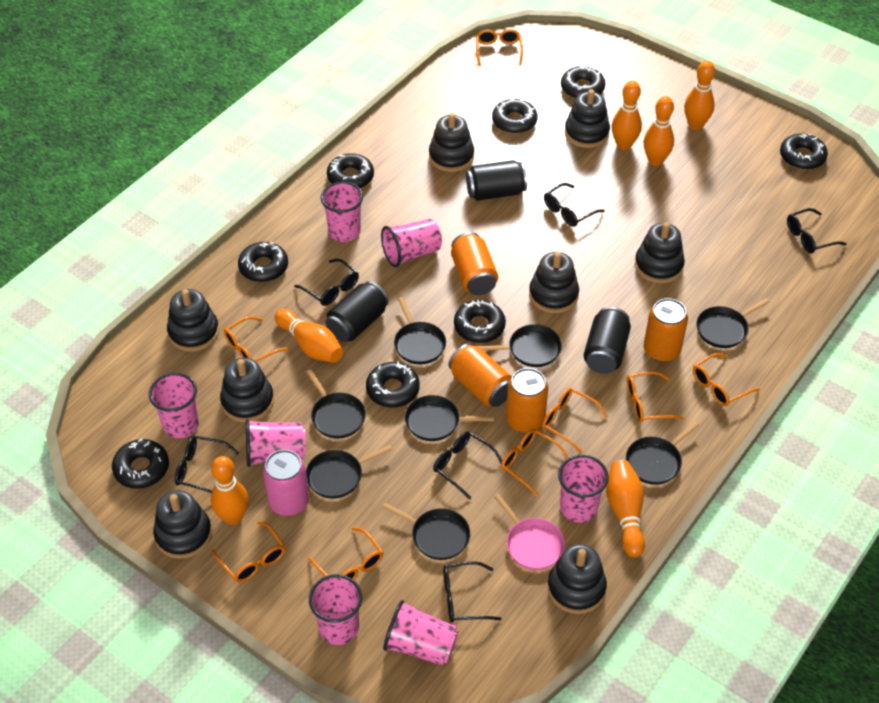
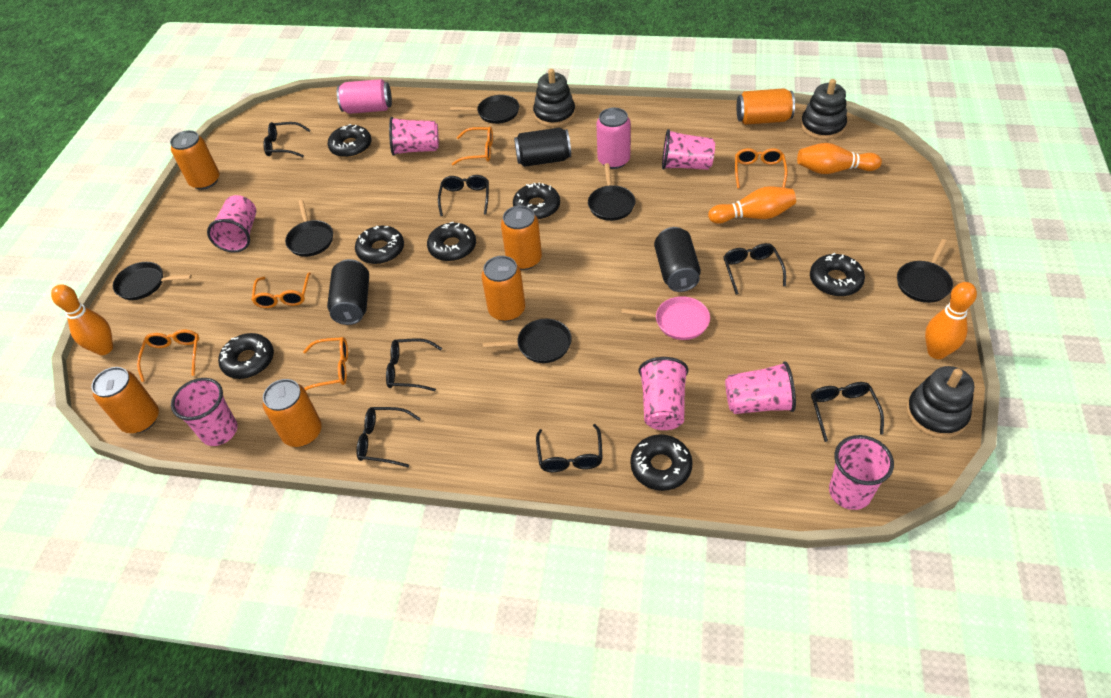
black donut: [112,439,169,489] [238,242,288,282] [327,153,374,188] [366,361,420,408] [454,300,506,343] [492,98,538,134] [561,65,605,99] [780,133,828,170] = 8 -> [218,333,274,379] [328,124,371,158] [355,226,404,264] [427,222,476,261] [513,182,560,220] [630,434,693,491] [810,253,865,297] = 7
black glasses: [175,436,239,494] [294,259,359,306] [433,431,502,500] [443,561,501,622] [544,183,605,227] [787,208,847,253] = 6 -> [263,122,310,157] [356,407,421,467] [386,338,442,391] [438,175,489,216] [536,424,603,472] [723,243,786,295] [811,382,884,442] = 7
black pan: [306,370,366,438] [306,445,392,499] [382,503,470,560] [394,297,446,364] [405,395,494,441] [478,324,562,367] [626,422,699,485] [696,298,770,348] = 8 -> [113,262,192,300] [285,200,333,257] [450,95,519,124] [483,319,572,363] [588,163,635,221] [897,239,953,303] = 6
black stacking toy: [153,490,212,559] [167,289,219,352] [220,358,274,422] [429,113,474,172] [529,252,579,313] [547,544,607,614] [565,89,610,148] [635,222,685,283] = 8 -> [533,69,575,127] [801,79,847,140] [906,366,974,438] = 3
orange bowling pin: [211,456,249,525] [275,309,343,363] [606,460,645,557] [612,81,642,150] [644,96,674,166] [684,61,715,130] = 6 -> [51,284,113,355] [708,186,796,224] [797,143,882,174] [925,282,977,359] = 4
orange can: [449,343,512,407] [451,232,498,295] [506,368,548,433] [644,298,688,362] = 4 -> [91,367,159,433] [170,130,219,190] [263,379,322,447] [482,256,525,322] [501,206,542,270] [737,88,795,125] = 6
orange glasses: [211,521,285,583] [224,316,289,362] [308,527,383,580] [476,29,523,66] [501,429,569,497] [542,388,608,453] [627,371,684,423] [693,353,760,406] = 8 -> [137,330,199,382] [251,272,311,308] [303,337,348,391] [452,127,493,165] [735,148,788,188] = 5
pink can: [263,449,309,516] = 1 -> [337,79,392,114] [596,108,631,169] = 2

